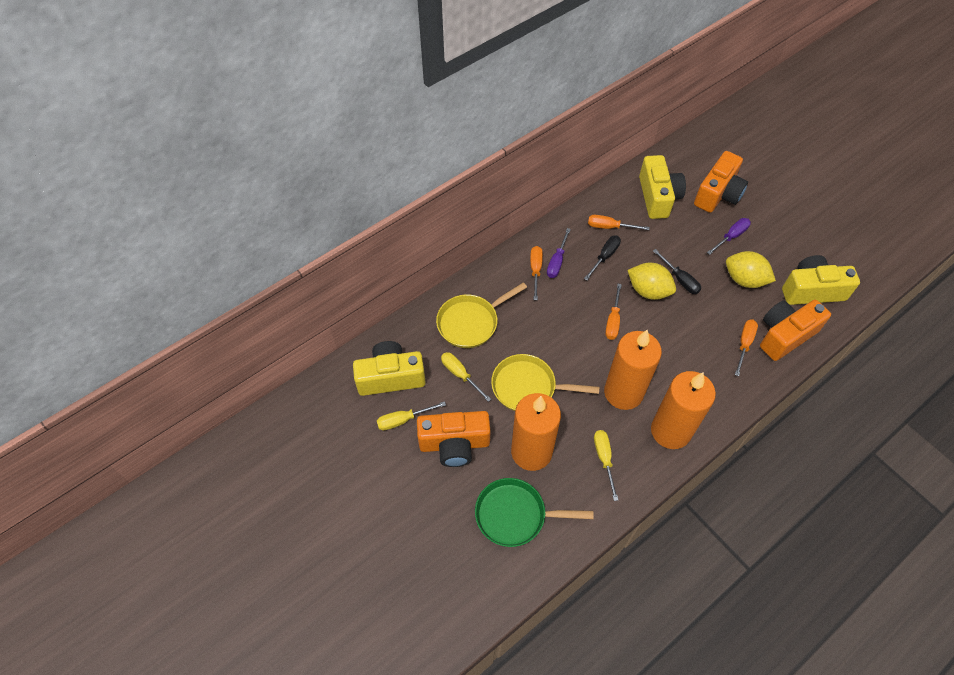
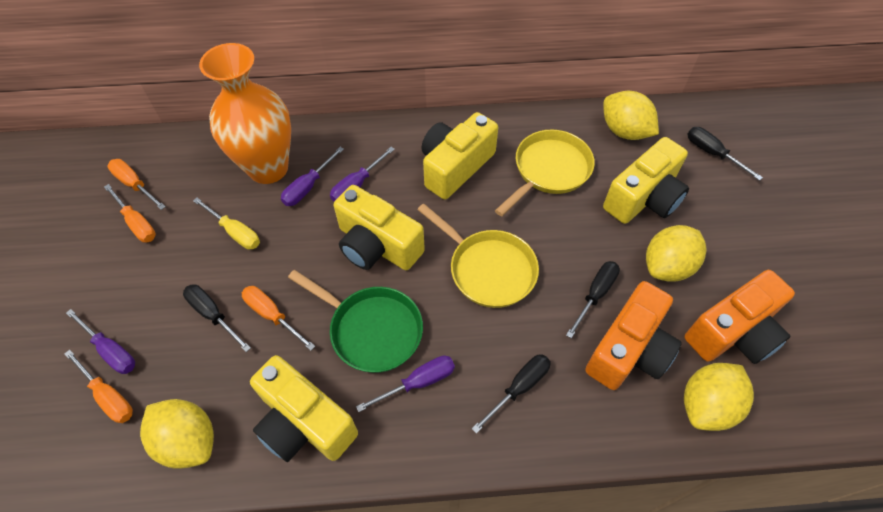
black screwdriver: [584,235,621,280] [653,249,701,294] = 2 -> [183,285,251,352] [472,354,551,434] [566,261,620,338] [687,127,763,181] = 4
orange camera: [417,411,491,467] [694,151,748,213] [760,300,831,361] = 3 -> [585,281,682,390] [685,270,795,364] = 2
orange candle: [511,393,561,471] [604,330,662,410] [651,371,716,449] = 3 -> none = 0
orange vase: none = 0 -> [199,43,291,184] = 1
purple screwdriver: [547,228,571,278] [707,218,751,255] = 2 -> [66,309,135,374] [281,147,344,206] [330,147,395,202] [356,355,455,412] = 4
yellow camera: [353,341,426,396] [639,155,686,219] [782,255,860,305] = 3 -> [250,355,358,462] [334,185,425,270] [421,112,498,200] [603,137,689,224] = 4
yellow lemon: [627,263,676,300] [726,251,776,288] = 2 -> [140,399,214,468] [603,91,659,140] [646,225,707,282] [684,363,754,431] = 4
yellow screwdriver: [377,401,446,430] [441,352,491,402] [594,430,618,501] = 3 -> [193,198,260,250] = 1

